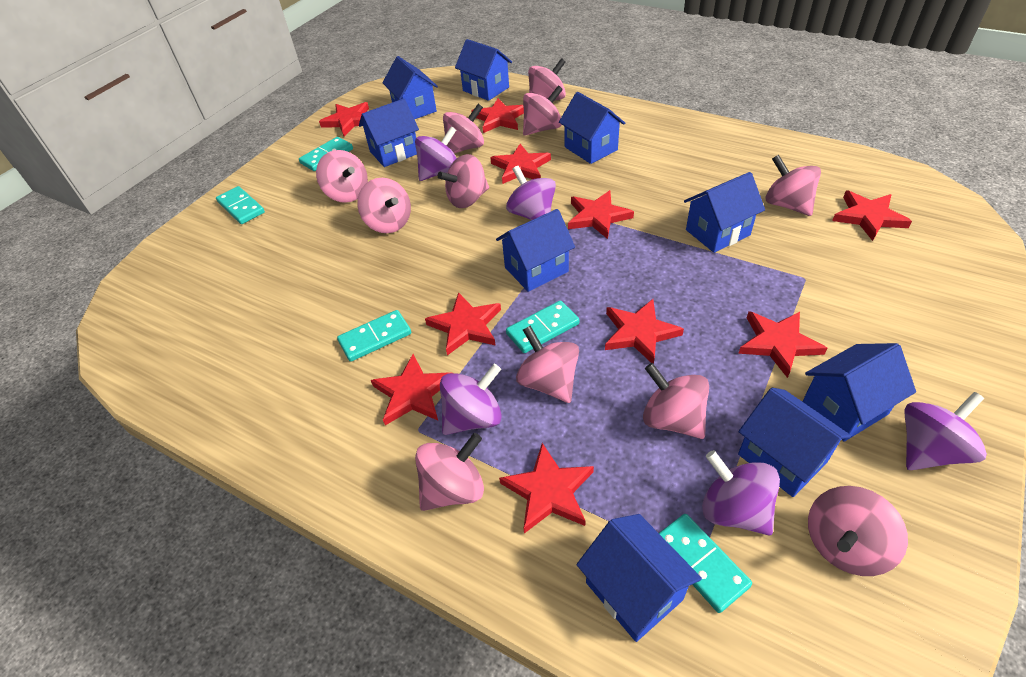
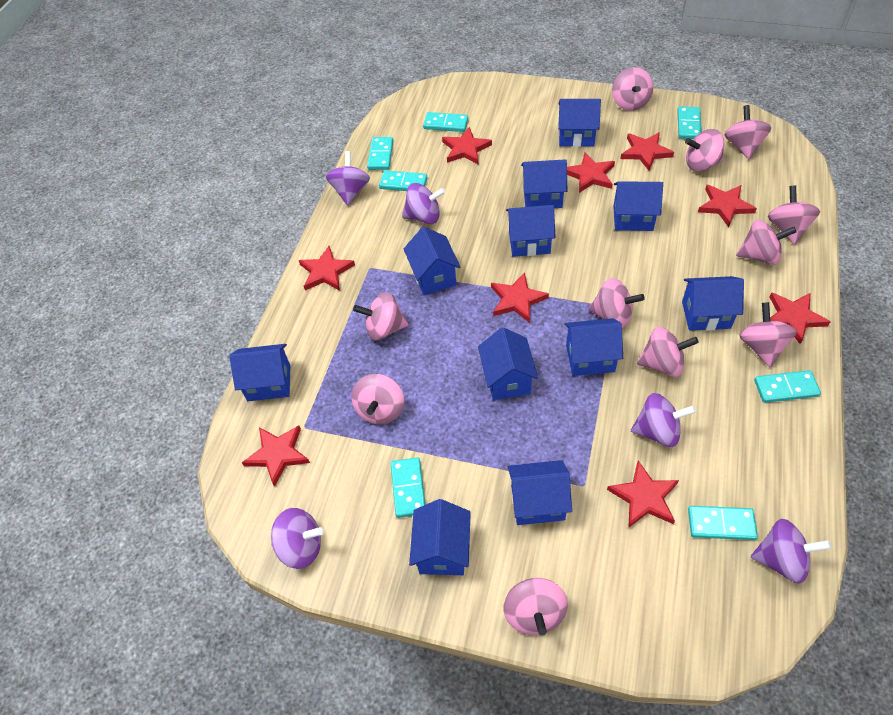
blue house: [359,98,419,167] [383,56,438,119] [455,39,512,101] [496,209,575,292] [559,92,625,164] [576,514,702,642] [684,172,765,253] [738,388,851,497] [802,343,916,442] = 9 -> [229,344,290,401] [404,227,461,295] [409,499,471,575] [478,327,538,400] [506,205,556,257] [508,460,572,525] [521,159,567,208] [558,99,601,147] [564,318,623,376] [613,181,663,231] [682,276,744,331] = 11
red star: [319,102,369,136] [371,354,450,425] [425,292,501,355] [471,98,524,133] [490,144,551,184] [499,443,594,533] [568,190,634,239] [605,299,684,364] [738,311,828,378] [832,191,912,241] = 10 -> [242,425,310,487] [299,246,355,291] [442,127,492,164] [491,272,549,323] [567,152,615,193] [607,461,679,528] [620,132,674,170] [698,185,757,227] [769,292,830,344] = 9
turquoise domino: [216,186,265,224] [299,137,353,171] [337,310,411,362] [506,301,579,353] [659,514,752,613] = 5 -> [367,137,393,170] [379,170,428,191] [391,457,425,518] [423,112,468,132] [677,106,702,139] [688,506,758,540] [754,370,821,403] = 7

